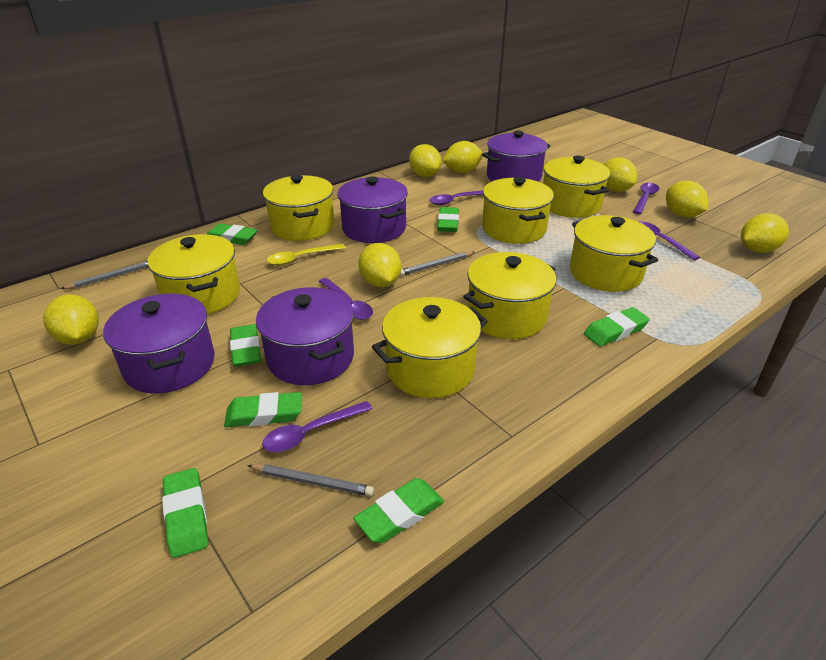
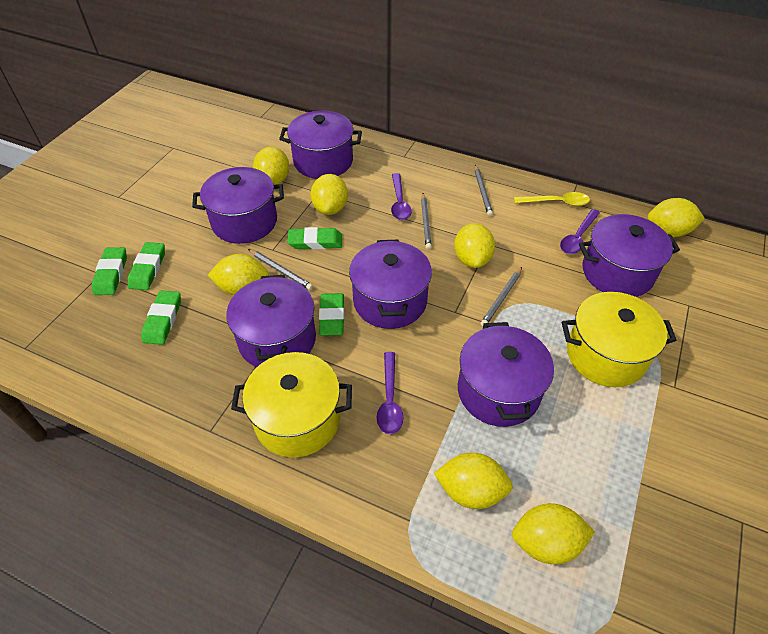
green eraser: [162,468,208,558] [207,223,258,245] [224,392,302,427] [230,324,261,367] [353,478,444,543] [437,207,459,232] [584,307,650,346] = 7 -> [92,247,127,295] [128,242,165,290] [141,290,181,345] [287,227,342,249] [319,293,344,335] = 5
grey pencil: [61,261,148,289] [247,464,374,496] [400,252,475,276] = 3 -> [248,249,313,290] [421,193,432,250] [475,165,493,216] [481,267,522,326] = 4
purple pot: [103,294,215,394] [256,287,354,385] [337,177,408,243] [482,131,550,182] = 4 -> [192,167,284,244] [226,275,316,367] [279,111,362,179] [349,240,432,329] [458,322,554,427] [579,214,680,297] = 6
purple spoon: [262,401,373,452] [319,278,373,320] [430,190,483,205] [633,183,659,214] [639,221,700,260] = 5 -> [376,352,403,434] [391,173,412,220] [560,209,600,254] = 3
yellow pot: [147,234,240,314] [263,175,334,241] [372,297,488,398] [463,252,556,339] [482,177,554,244] [543,155,610,218] [570,215,658,292] = 7 -> [231,352,352,457] [562,292,676,387] = 2

